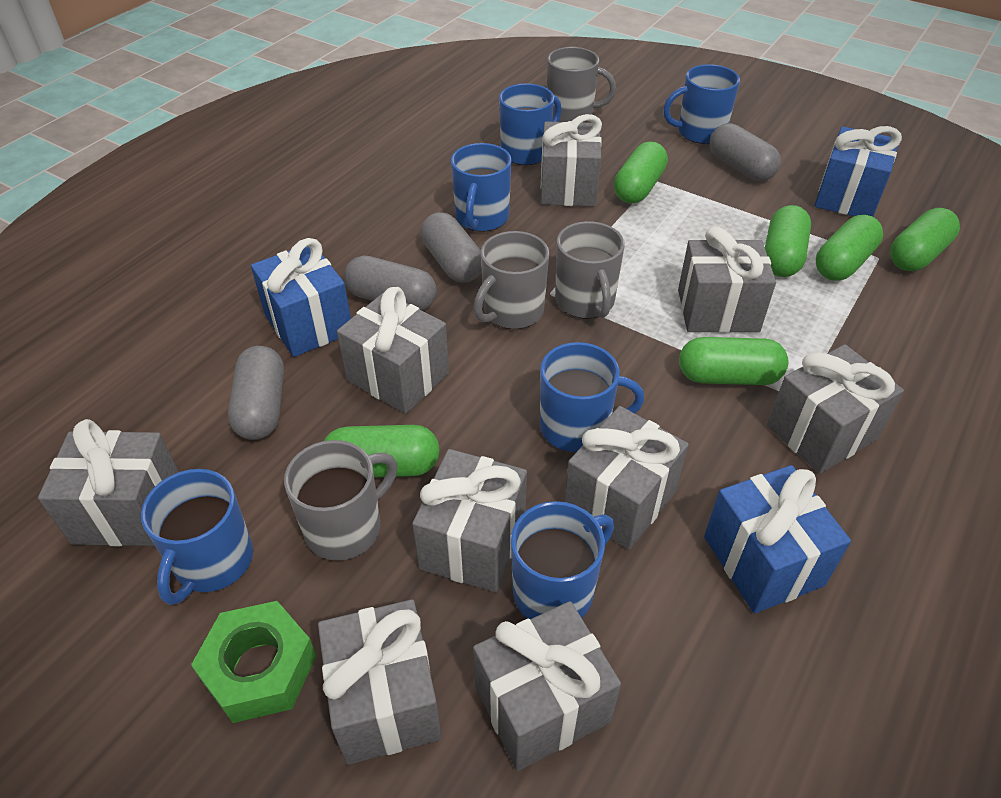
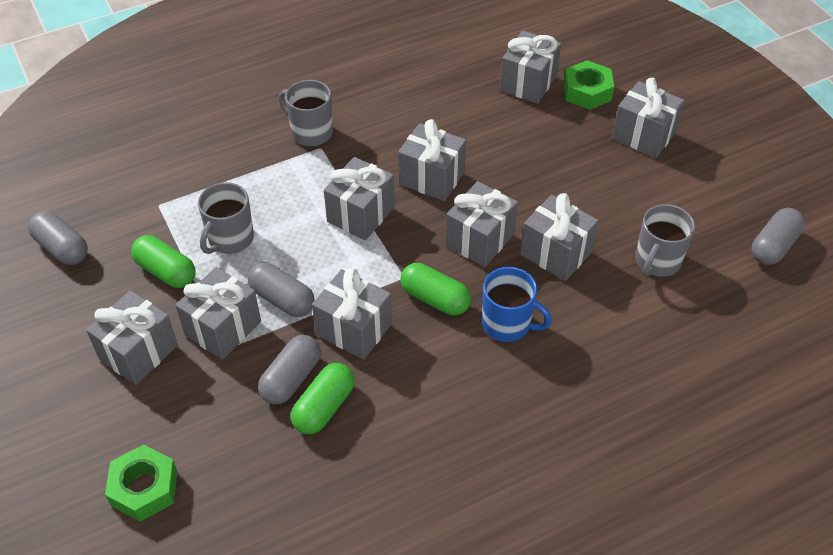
blue gift: [251,238,351,357] [704,465,851,613] [814,126,902,217] = 3 -> none = 0
blue mug: [141,469,253,605] [451,143,512,232] [499,83,562,165] [511,501,614,619] [540,342,644,452] [663,64,740,144] = 6 -> [482,267,552,342] = 1
green capsule: [324,425,440,477] [614,142,668,203] [679,337,789,385] [765,205,811,277] [816,215,883,281] [890,208,960,271] = 6 -> [131,235,196,288] [291,363,355,434] [400,263,471,316] = 3
green nut: [191,601,316,723] = 1 -> [105,445,177,522] [564,60,614,110] = 2
grey mug: [284,440,397,561] [474,231,549,329] [547,47,616,122] [555,221,625,319] = 4 -> [198,182,254,254] [279,80,333,147] [635,204,695,277] = 3

